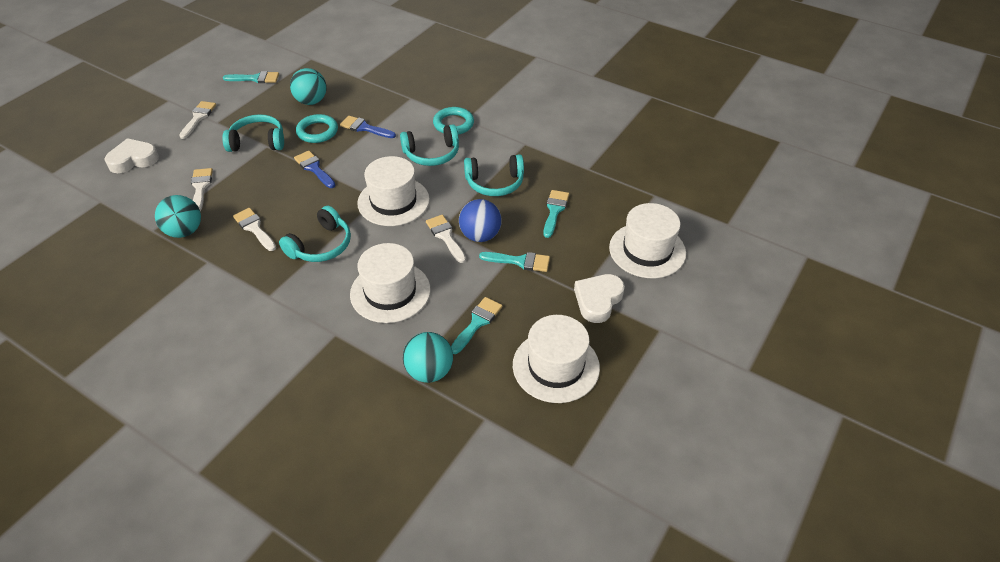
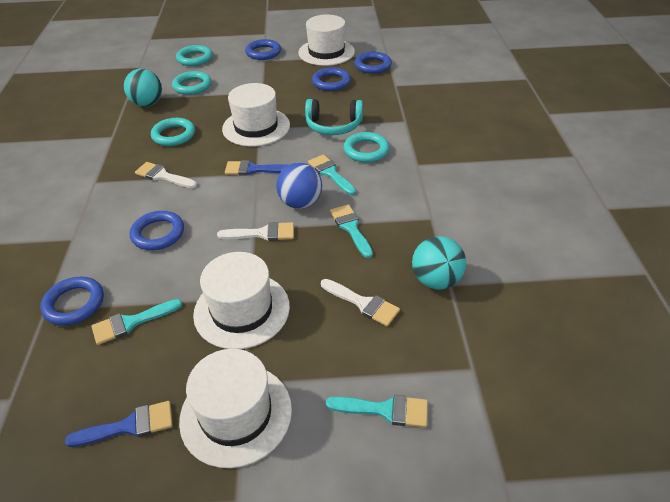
blue ring: none = 0 -> [40,277,104,326] [130,211,184,250] [245,39,281,60] [312,67,351,91] [354,52,392,74] = 5
turquoise ball: [155,195,201,238] [290,68,326,105] [403,332,453,383] = 3 -> [124,69,162,107] [412,236,466,290] = 2
turquoise headphones: [222,114,284,152] [279,206,351,262] [400,124,459,166] [464,154,524,196] = 4 -> [305,99,363,135] = 1
turquoise ring: [296,114,338,143] [433,107,474,135] = 2 -> [151,118,195,146] [172,71,211,95] [176,45,213,66] [343,132,389,163] = 4
white brush: [179,101,216,139] [191,168,213,212] [233,208,276,251] [426,215,466,263] = 4 -> [135,162,197,188] [217,222,294,241] [321,279,400,326] = 3
white heart: [104,138,159,173] [574,274,625,323] = 2 -> none = 0

